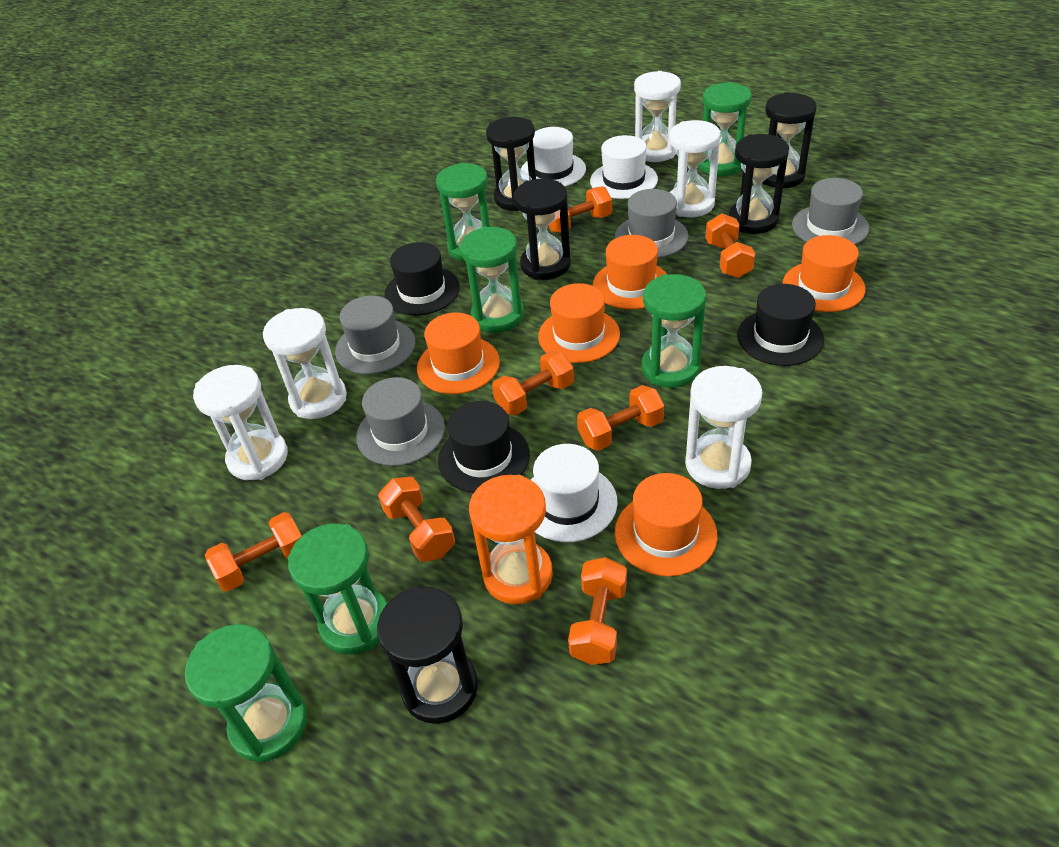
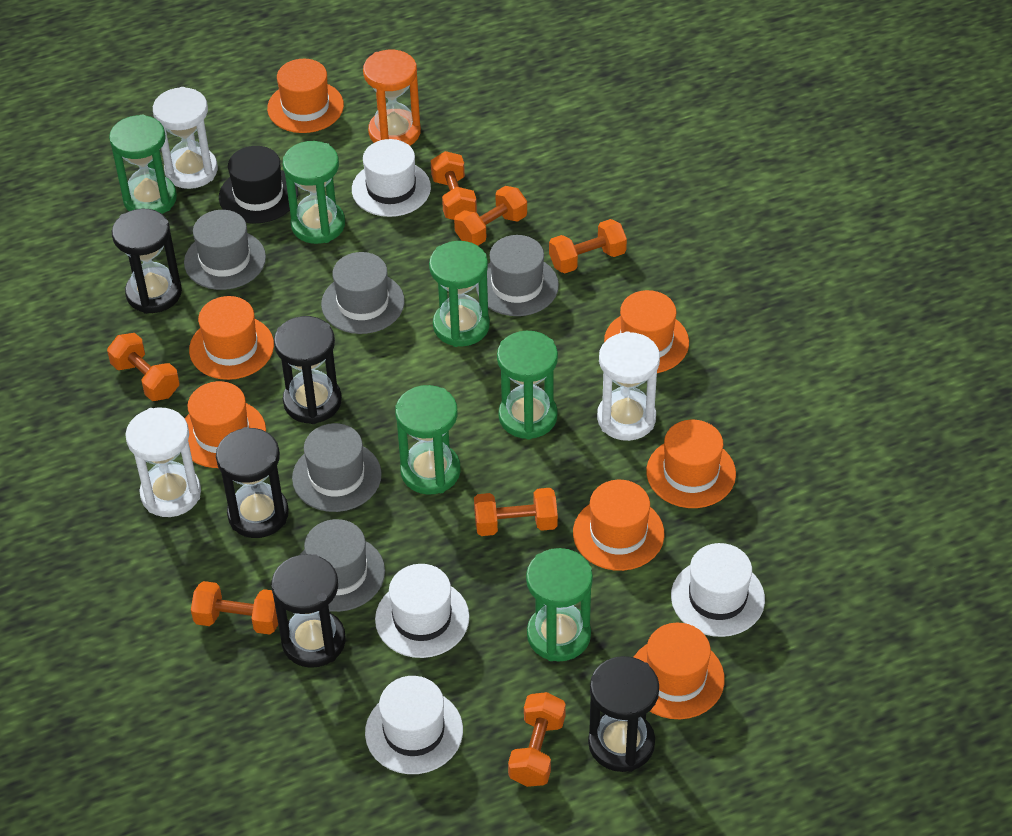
black hat: [384,242,460,315] [438,401,530,493] [737,284,824,366] = 3 -> [219,146,298,224] = 1
grey hat: [335,296,415,374] [356,377,445,466] [615,189,688,258] [792,178,869,245] = 4 -> [184,210,266,290] [292,423,382,512] [300,519,385,612] [321,252,405,334] [476,235,559,316] = 5
orange hat: [417,313,500,394] [538,283,620,363] [593,235,667,309] [615,473,717,576] [782,235,865,312] = 5 -> [185,381,266,468] [189,296,274,380] [267,59,344,133] [573,480,664,571] [604,290,689,373] [634,623,725,719] [646,420,736,508] = 7
white hat: [521,127,586,187] [531,444,617,542] [590,135,658,199] = 3 -> [352,139,431,217] [365,676,463,774] [375,564,470,658] [671,543,765,637] = 4
white hourglass: [193,365,288,480] [263,308,347,419] [634,71,681,162] [669,120,721,217] [685,366,763,489] = 5 -> [125,408,201,517] [153,87,218,189] [597,331,660,441] = 3

